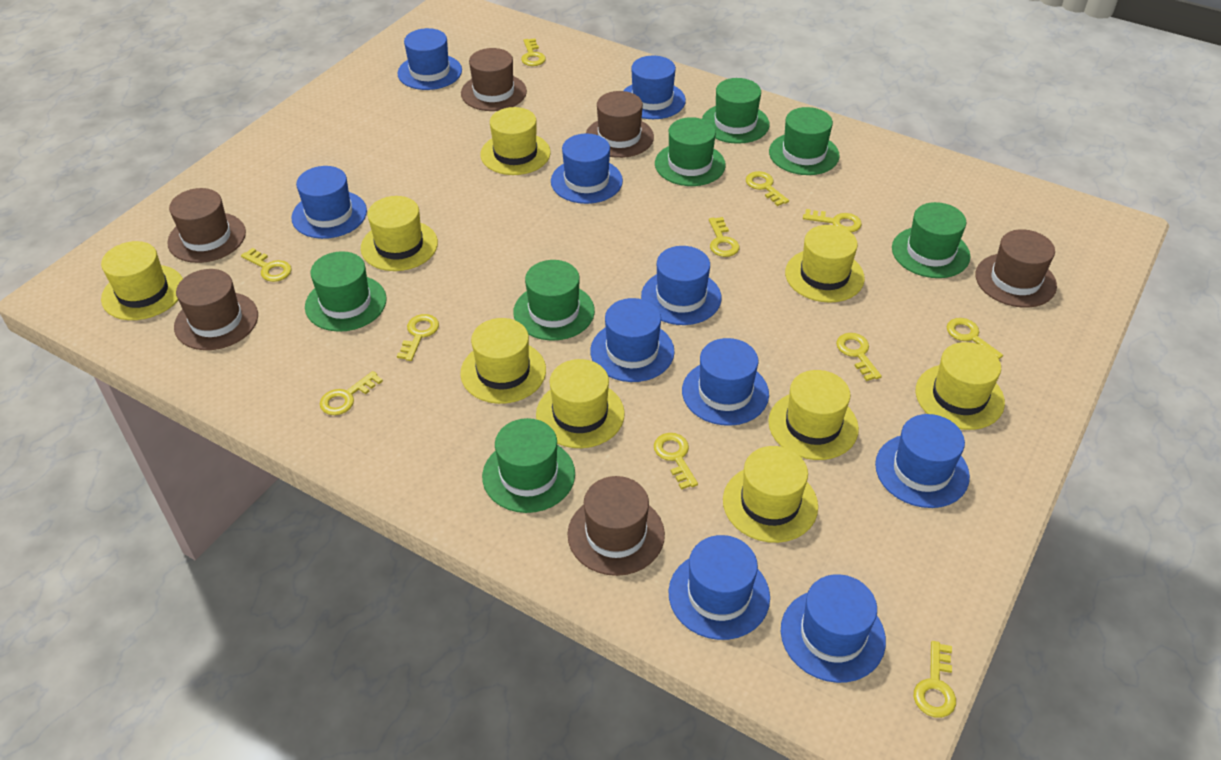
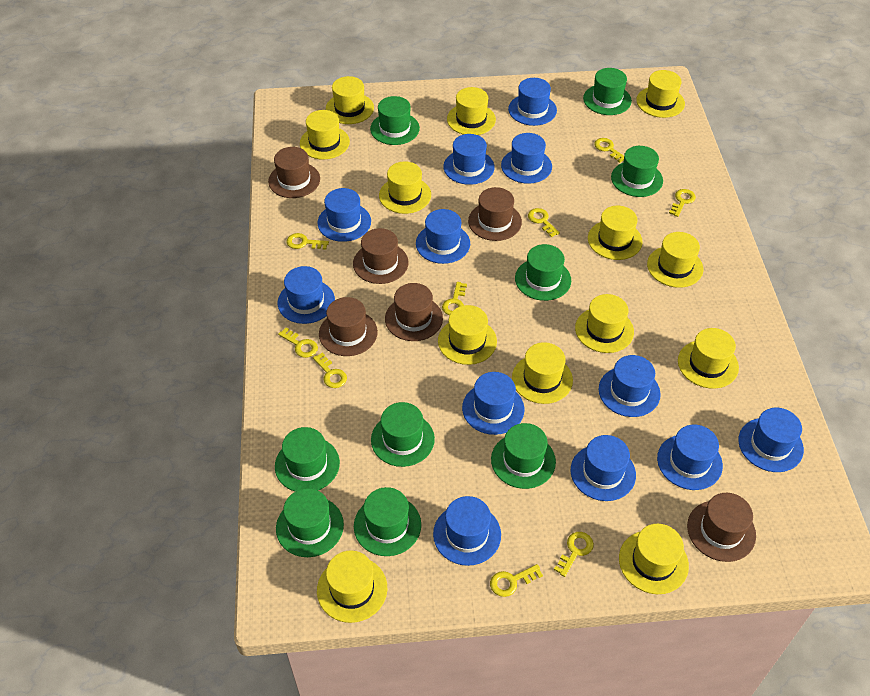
blue hat: [291,166,367,239] [397,28,462,90] [551,133,623,204] [590,298,675,382] [623,56,686,119] [641,246,722,325] [668,535,770,640] [682,338,769,426] [781,574,886,683] [875,414,970,508] = 10 -> [277,266,335,324] [317,188,371,242] [416,209,470,264] [433,496,501,566] [443,134,495,185] [462,372,524,435] [501,133,552,184] [508,78,557,126] [571,435,636,501] [599,355,661,417] [657,425,723,490] [738,408,804,472] = 12
green hat: [305,251,387,332] [482,418,575,513] [513,260,595,340] [655,117,726,186] [702,78,770,144] [769,107,840,175] [892,202,970,278] = 7 -> [275,427,340,492] [276,488,344,557] [354,487,421,556] [370,96,420,145] [371,402,435,467] [491,423,556,489] [515,244,571,301] [583,68,632,115] [611,146,663,197] = 9
yellow hat: [101,241,183,320] [361,196,438,271] [460,318,546,404] [480,107,551,175] [536,359,625,448] [723,446,818,543] [769,370,859,460] [785,225,865,303] [916,342,1005,430] = 9 -> [300,110,350,159] [317,551,387,623] [326,76,374,124] [379,161,431,214] [438,305,497,365] [447,87,496,135] [512,342,573,404] [575,294,634,353] [588,206,643,260] [619,524,689,594] [636,70,685,118] [647,232,703,288] [678,328,739,389] = 13
yellow key: [241,248,292,282] [320,371,383,415] [397,314,439,361] [521,38,546,66] [654,433,698,490] [709,217,740,257] [746,171,789,206] [803,209,862,232] [836,333,882,381] [914,641,956,718] [947,318,1003,359] = 11 -> [278,327,318,358] [287,233,329,250] [313,352,347,388] [442,282,467,315] [490,564,543,597] [528,208,560,237] [554,532,594,577] [594,138,624,163] [669,189,696,217] = 9

